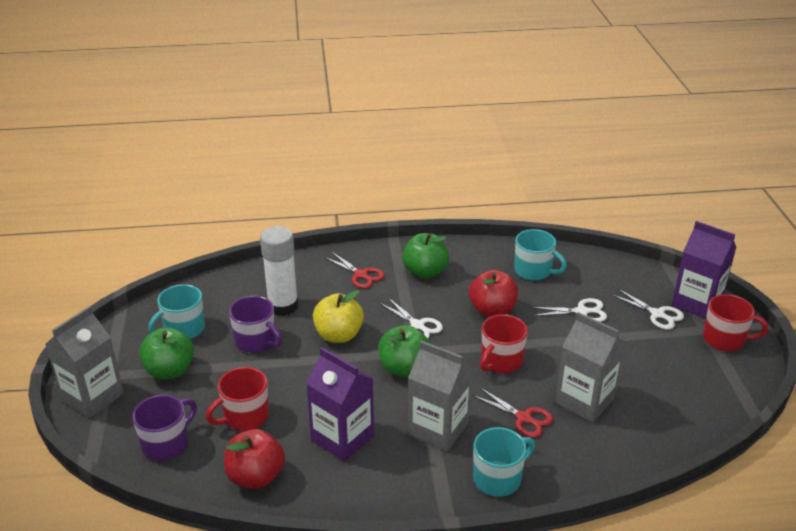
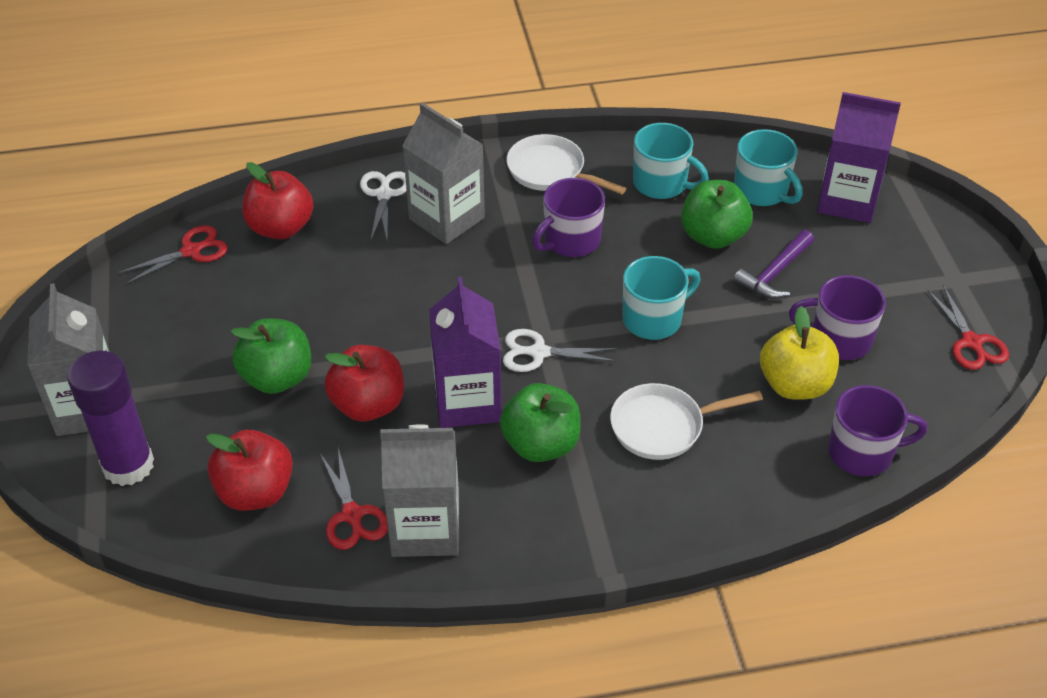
purple glue stick: none = 0 -> [67,351,154,486] = 1
purple hammer: none = 0 -> [733,230,814,299] = 1
purple mug: [132,395,197,461] [229,296,282,353] = 2 -> [532,178,605,257] [789,275,886,360] [828,385,927,476] = 3
red apple: [224,429,285,489] [469,270,518,317] = 2 -> [206,430,293,511] [242,162,313,239] [325,345,404,422] = 3
red mug: [206,367,269,431] [480,314,528,373] [703,294,768,351] = 3 -> none = 0
red scissors: [324,252,384,288] [474,388,553,438] = 2 -> [119,225,228,284] [320,448,388,550] [927,285,1009,370] = 3
white glue stick: [260,226,299,316] = 1 -> none = 0
white pan: none = 0 -> [507,134,626,195] [610,383,763,460] = 2
white scissors: [380,298,443,339] [531,298,607,322] [611,289,684,330] = 3 -> [360,171,407,240] [503,329,618,372] = 2

